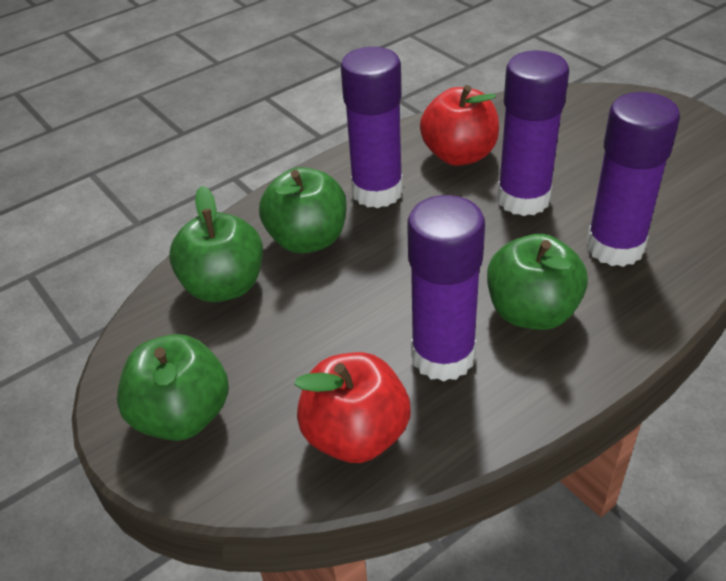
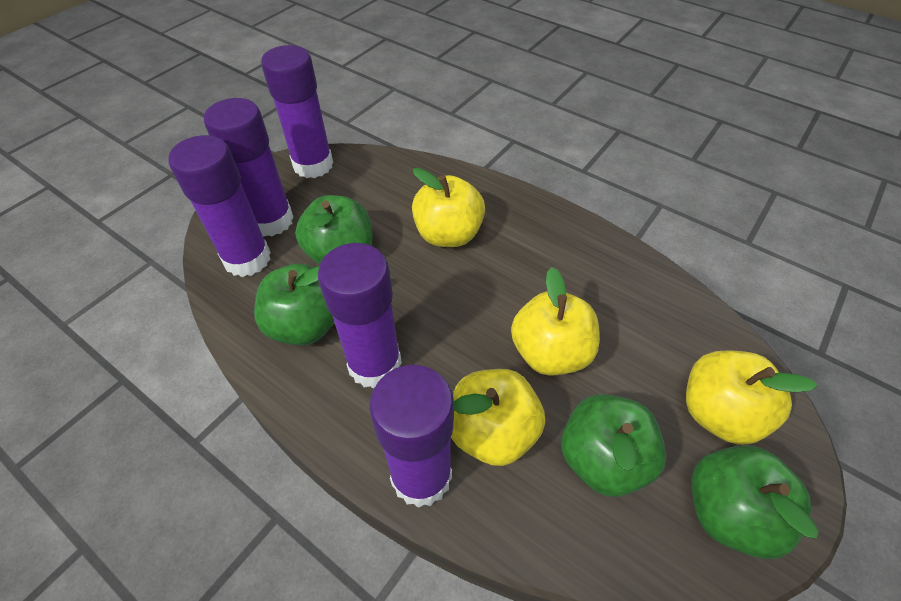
purple glue stick: [341,47,403,208] [407,195,485,382] [497,51,569,216] [586,92,680,267] = 4 -> [168,135,271,277] [204,98,294,237] [261,45,333,178] [318,243,402,388] [369,365,454,508] = 5
red apple: [294,352,411,463] [420,85,499,166] = 2 -> none = 0
yellow apple: none = 0 -> [412,168,485,247] [451,369,545,466] [511,267,600,376] [686,350,817,445] = 4

